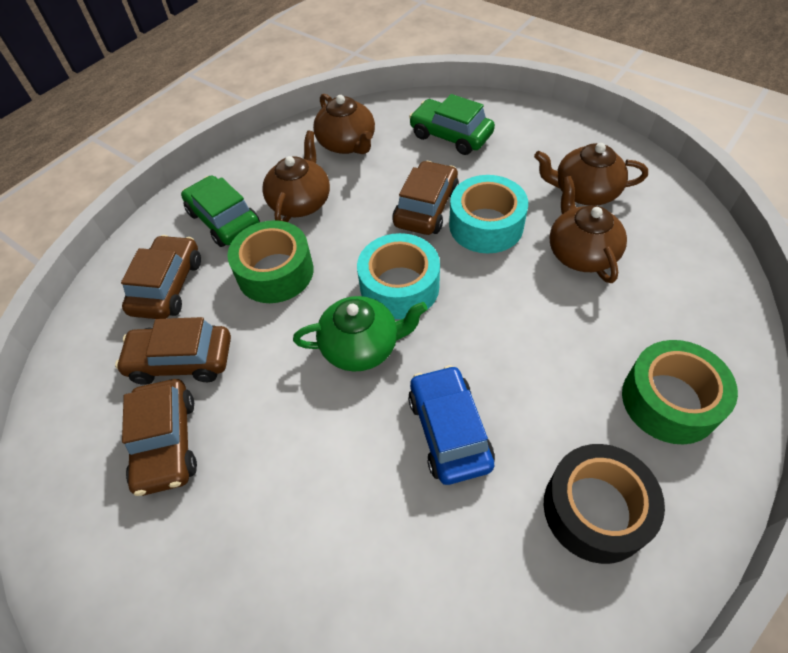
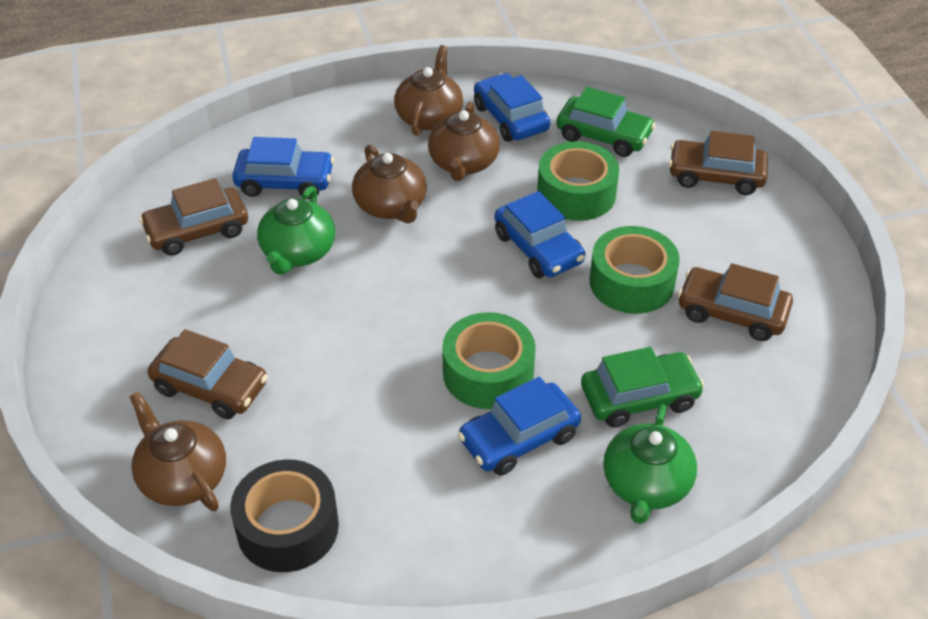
blue car: [408,365,495,485] = 1 -> [232,137,334,199] [458,377,581,476] [474,73,550,142] [495,191,585,278] = 4
green tape: [227,220,314,303] [622,340,738,444] = 2 -> [442,312,536,409] [537,141,619,221] [590,226,680,314] = 3
green teapot: [293,296,428,372] = 1 -> [257,186,335,275] [603,404,697,524] = 2
turquoise tape: [357,233,440,319] [449,175,528,253] = 2 -> none = 0

